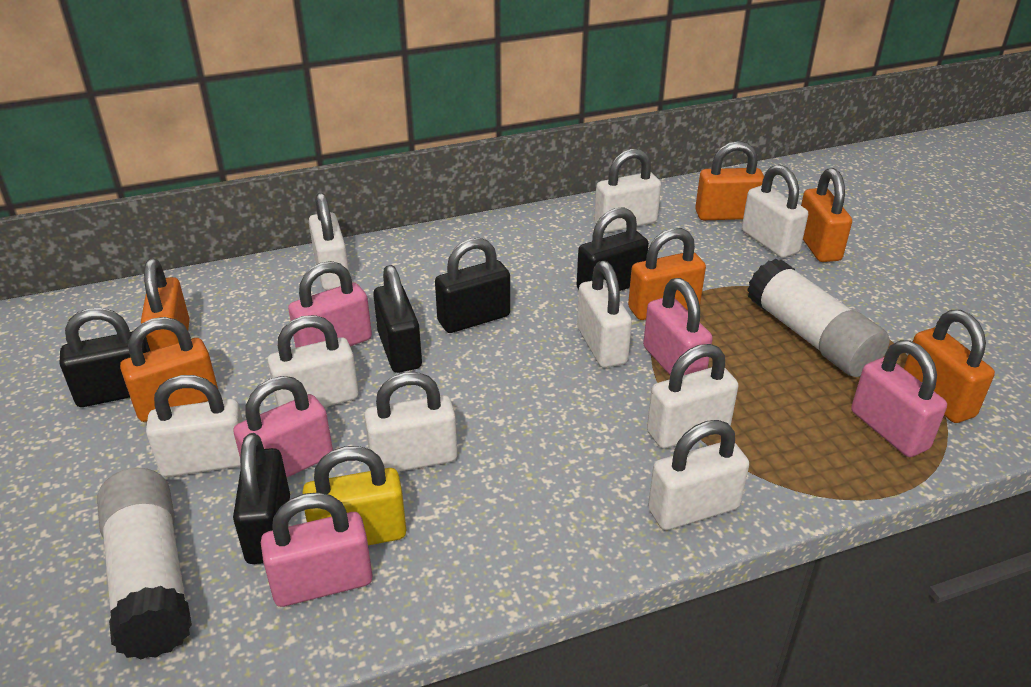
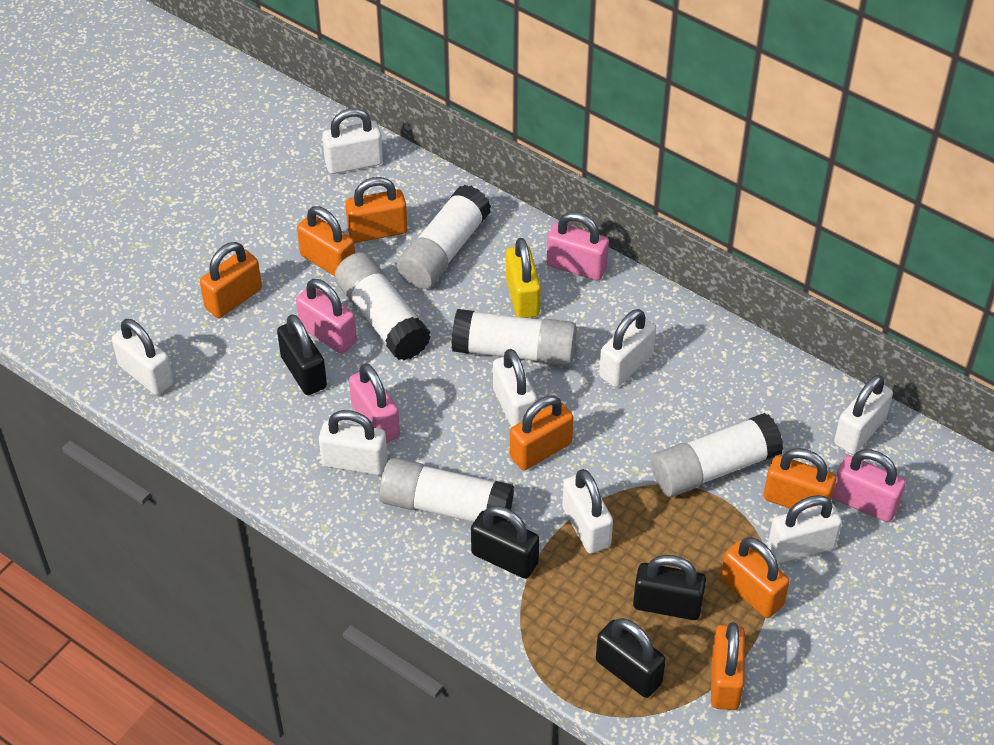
black padlock: [60,308,150,407] [233,433,290,564] [373,265,422,373] [435,238,510,333] [577,207,649,291] = 5 -> [277,314,327,395] [471,506,539,579] [596,618,666,698] [633,555,706,620] = 4
orange padlock: [120,317,218,422] [141,259,190,351] [628,228,706,320] [695,141,764,220] [801,168,852,262] [904,310,995,423] = 6 -> [200,242,262,318] [297,206,355,276] [345,177,408,243] [510,396,574,470] [711,622,745,710] [721,537,790,618] [764,448,836,508] = 7
pink padlock: [233,376,333,477] [261,492,372,607] [288,261,372,348] [643,278,713,375] [851,340,947,457] = 5 -> [296,279,357,354] [349,363,400,443] [547,212,609,281] [832,450,906,522] = 4
white glue stick: [97,468,192,660] [747,258,890,377] = 2 -> [335,252,431,360] [379,457,514,522] [397,185,491,290] [452,309,577,367] [652,413,783,497] = 5
white padlock: [146,375,243,477] [268,315,359,407] [309,193,349,290] [364,372,457,472] [577,261,632,368] [594,149,661,233] [647,344,738,448] [648,420,749,530] [742,165,808,258] = 9 -> [112,319,174,395] [319,410,387,475] [322,108,383,174] [493,349,537,427] [562,469,613,554] [599,309,656,387] [768,495,842,563] [834,375,893,454] = 8

